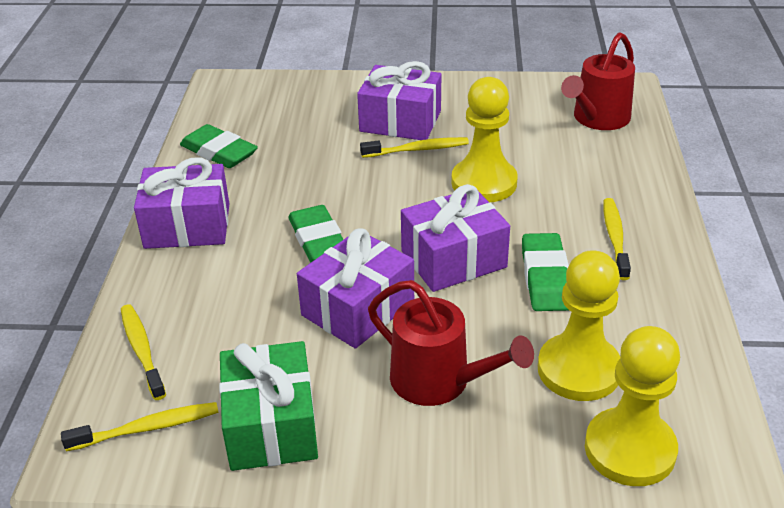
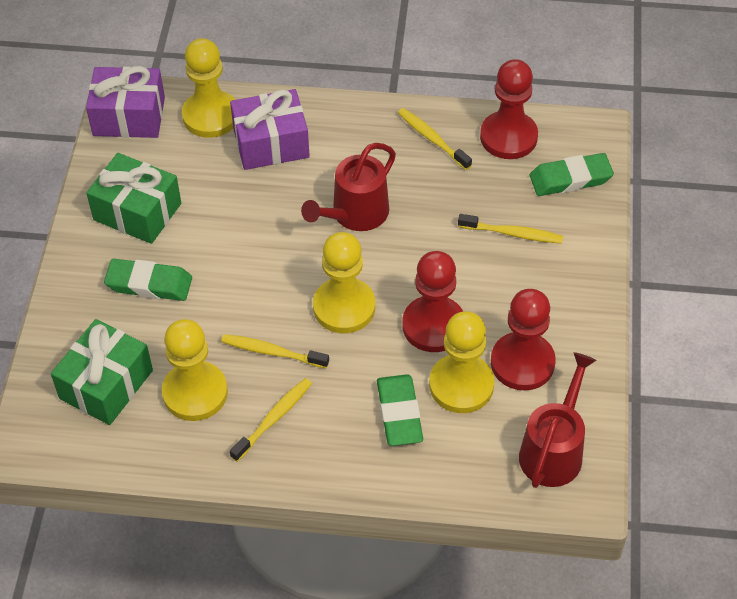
green gift: [219,341,318,471] = 1 -> [51,319,153,425] [86,153,181,244] = 2
purple gift: [134,158,229,249] [297,229,414,349] [357,61,441,140] [401,184,510,292] = 4 -> [86,66,165,138] [230,89,310,170] = 2
red pawn: none = 0 -> [402,251,463,352] [480,59,538,159] [491,289,556,390] = 3
yellow pawn: [451,77,518,202] [538,250,621,401] [585,326,680,486] = 3 -> [162,319,228,421] [182,38,235,138] [313,232,375,333] [429,311,495,413] = 4

